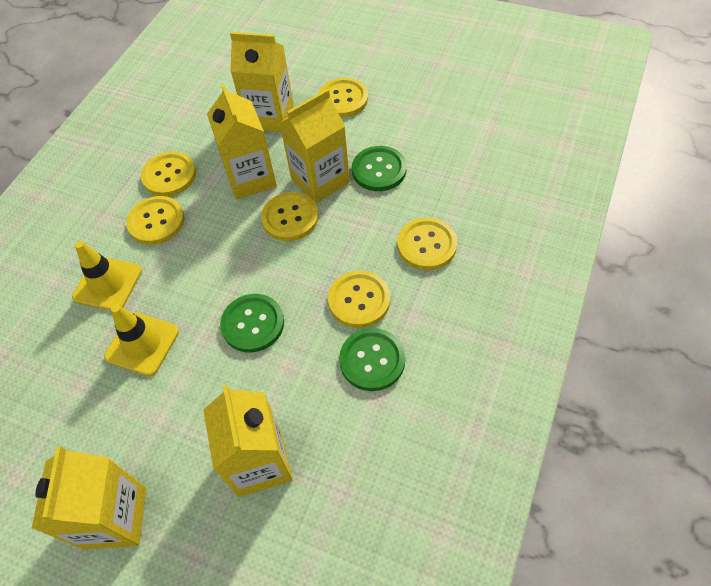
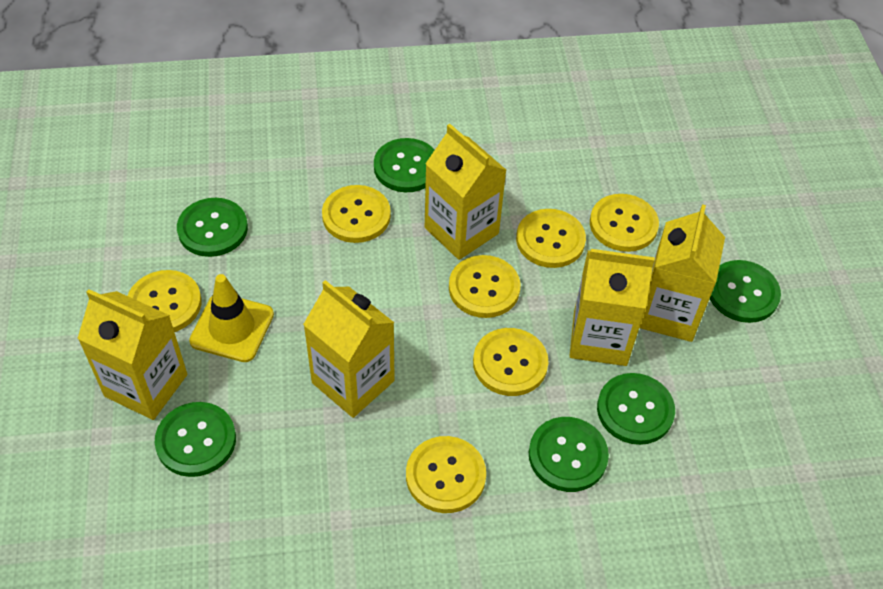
green button: [220,294,284,353] [339,328,405,391] [352,146,407,191] = 3 -> [155,402,236,477] [177,198,248,257] [374,138,434,192] [529,417,609,492] [597,373,675,445] [710,260,781,323] = 6
yellow button: [126,196,185,245] [141,152,196,197] [261,192,319,241] [318,78,368,117] [328,271,390,328] [397,218,457,270] = 6 -> [128,270,202,332] [322,185,391,243] [406,436,486,513] [449,255,520,318] [473,328,548,396] [516,209,586,268] [590,194,659,252] = 7
yellow traffic cone: [72,241,142,311] [104,304,179,376] = 2 -> [189,274,274,362] = 1

